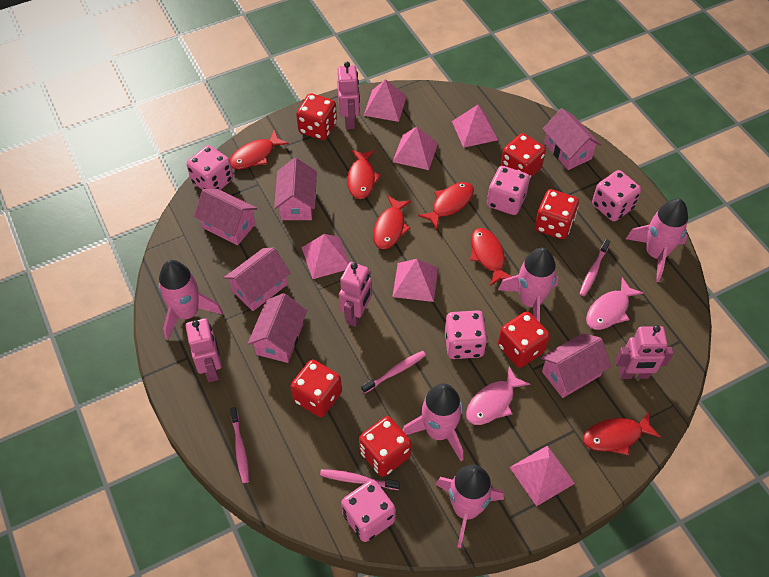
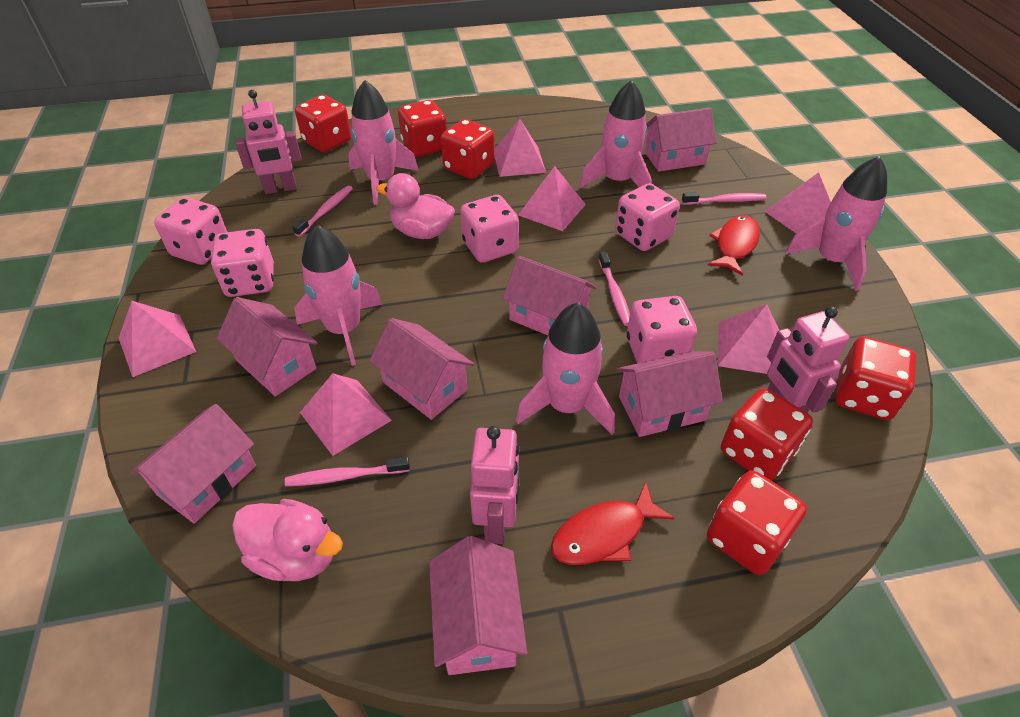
pink duck: none = 0 -> [232,499,343,581] [376,173,455,239] = 2
pink fish: [466,366,530,425] [586,278,643,330] = 2 -> none = 0
pink house: [194,189,258,246] [224,247,290,311] [248,293,307,363] [274,158,317,220] [540,333,611,398] [543,108,601,170] = 6 -> [131,404,256,524] [217,297,317,396] [369,318,474,420] [429,536,527,675] [503,256,597,335] [617,351,723,437] [644,108,717,172] = 7
pink robot: [186,318,222,382] [337,62,360,129] [339,262,372,327] [616,325,673,379] = 4 -> [235,90,302,194] [470,426,520,544] [767,306,850,413] = 3
red fish: [229,129,289,169] [347,150,381,199] [373,195,411,249] [418,182,474,229] [470,228,511,286] [583,412,661,455] = 6 -> [551,482,675,565] [708,215,760,276] = 2

